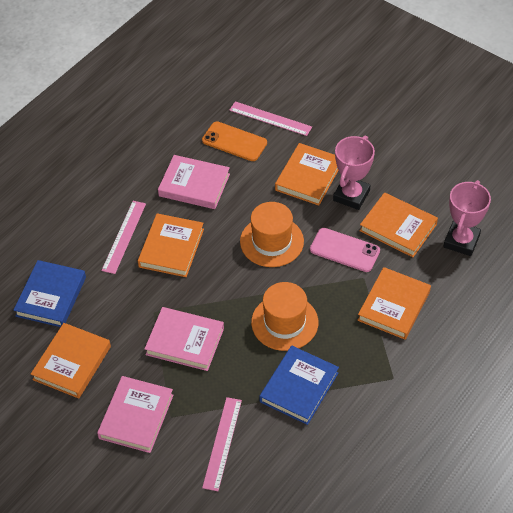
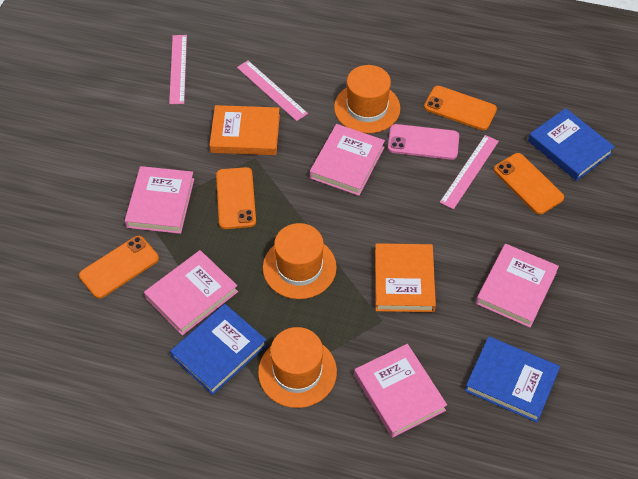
blue book: [13,260,86,327] [259,346,339,425] = 2 -> [170,304,267,395] [465,336,560,422] [528,108,615,181] = 3
orange book: [31,323,111,399] [138,213,204,277] [275,143,339,206] [358,267,431,340] [360,192,438,257] = 5 -> [209,105,280,155] [375,243,436,312] = 2
orange hat: [240,202,304,267] [251,282,318,351] = 2 -> [258,327,337,408] [263,223,337,299] [334,65,401,133] = 3
orange phone: [202,122,267,161] = 1 -> [79,236,159,299] [216,167,256,229] [424,86,497,130] [494,153,564,215] = 4
pink book: [97,376,174,453] [145,307,224,371] [158,155,230,209] = 3 -> [125,166,194,234] [144,250,238,335] [310,124,385,196] [354,344,447,438] [476,244,559,328] = 5
pink trophy: [333,136,375,210] [443,180,491,256] = 2 -> none = 0

